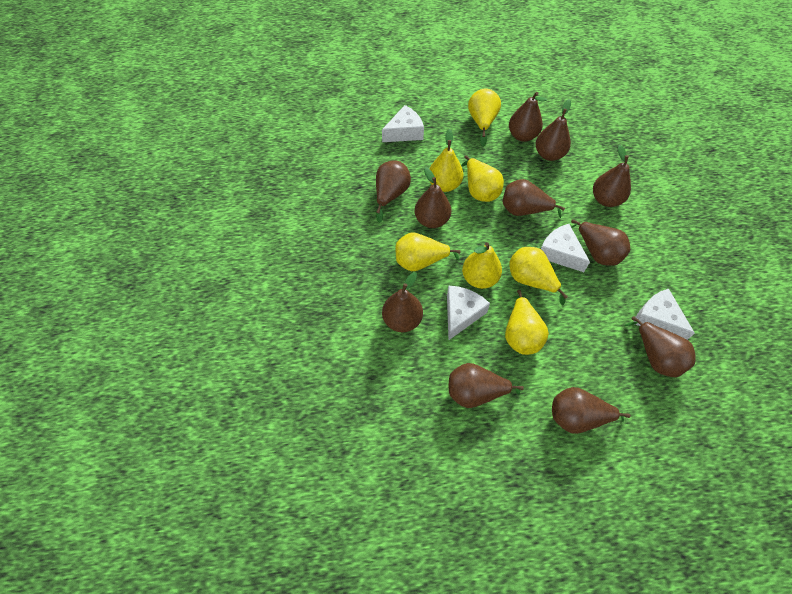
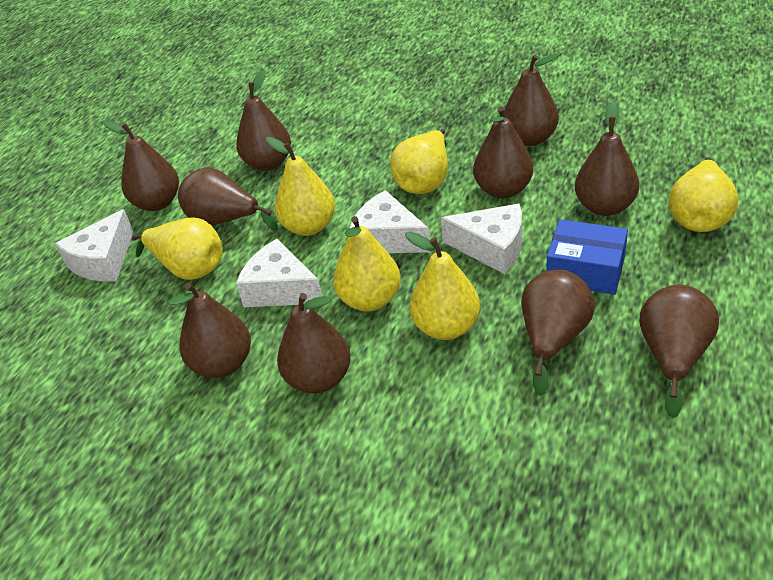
blue box: none = 0 -> [546,219,628,295] = 1
brown pear: [376,160,411,223] [382,272,423,332] [415,167,451,228] [449,363,524,408] [503,179,565,218] [509,92,547,142] [536,99,571,161] [552,387,631,434] [571,219,630,266] [593,145,631,207] [624,316,696,377] = 11 -> [103,120,179,211] [168,283,251,378] [178,167,278,231] [236,70,291,171] [277,293,351,393] [473,106,533,198] [504,53,560,146] [521,269,595,396] [575,101,639,216] [640,285,719,418] = 10
yellow pear: [396,233,461,271] [429,129,463,192] [461,155,504,202] [462,242,502,289] [468,88,501,147] [505,290,549,355] [509,247,568,305] = 7 -> [132,218,223,280] [266,137,335,236] [333,216,401,312] [390,129,448,194] [405,232,480,340] [668,157,738,232] = 6

